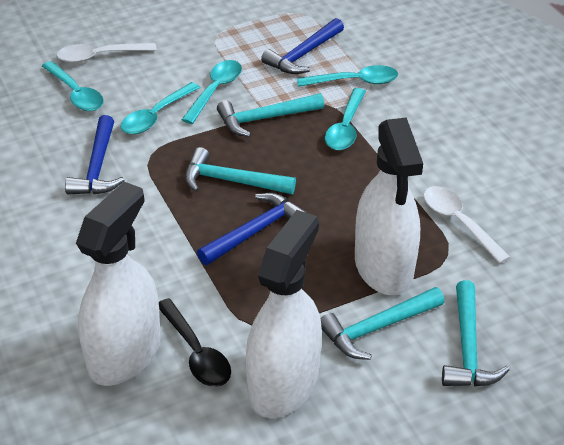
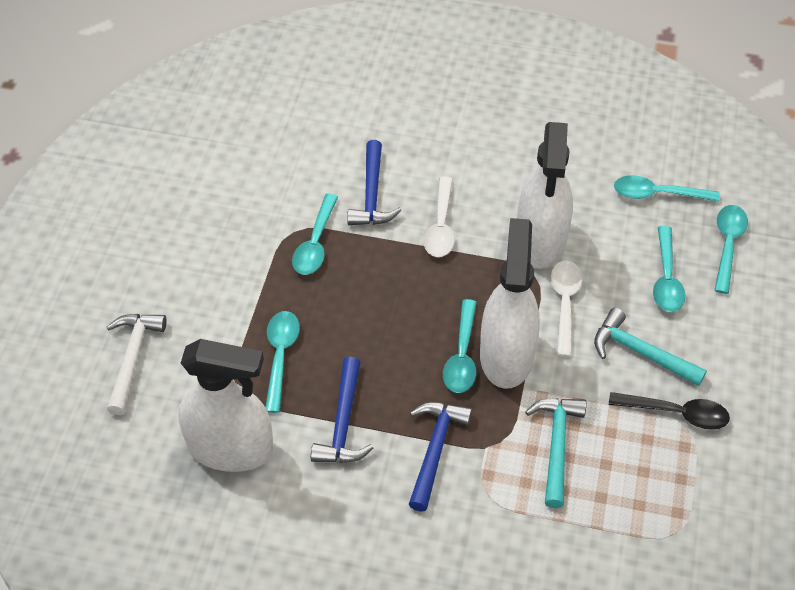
turquoise hammer: [185,147,296,194] [217,93,324,137] [320,287,445,360] [442,280,510,387] = 4 -> [525,398,586,508] [594,308,707,386] = 2
turquoise spoon: [42,61,104,111] [121,82,200,134] [182,60,242,124] [297,65,398,87] [325,88,366,150] = 5 -> [265,311,300,413] [292,194,338,275] [443,299,477,393] [614,175,720,202] [653,226,685,312] [714,205,748,294] = 6
white hammer: none = 0 -> [107,314,167,415] = 1

